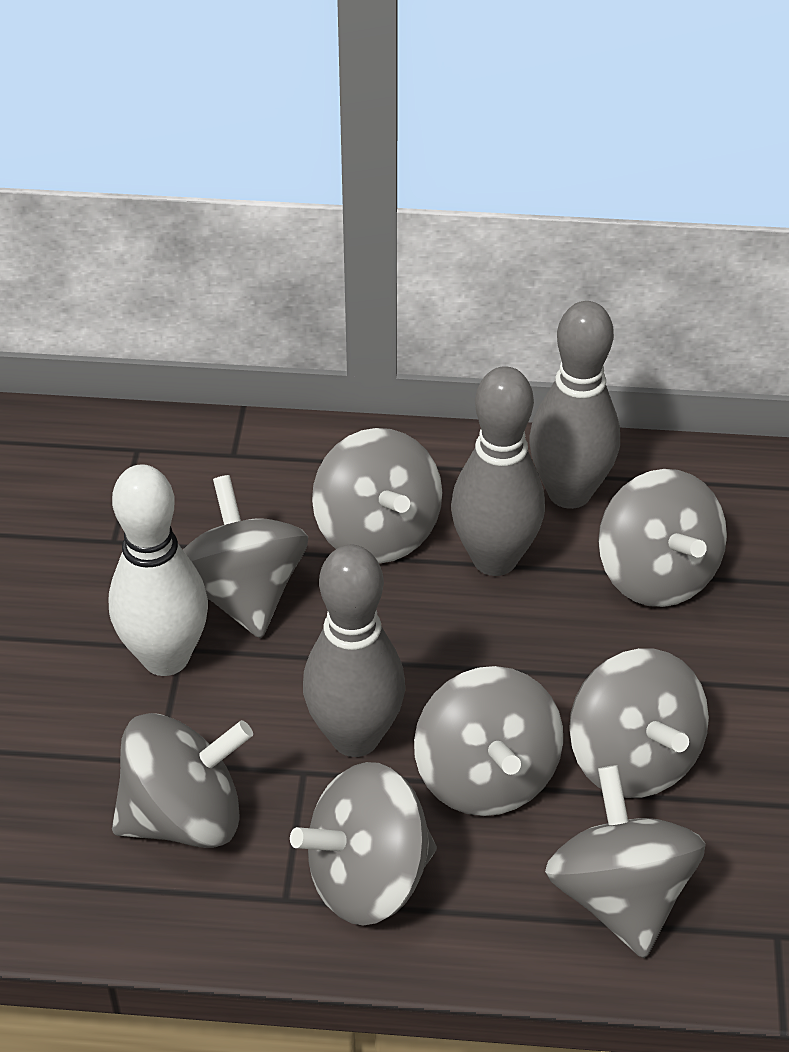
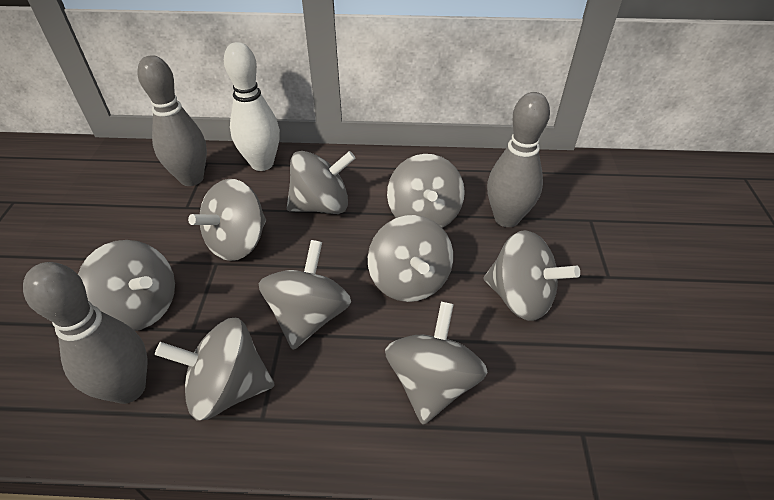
grey spinning top: [112,713,253,848] [183,475,308,638] [290,762,437,926] [312,428,442,564] [414,666,563,816] [545,765,706,958] [569,648,709,798] [598,469,727,607] = 8 -> [78,240,175,331] [155,318,275,421] [188,179,266,261] [259,240,351,350] [287,151,356,214] [368,215,453,302] [385,302,488,425] [387,154,465,228] [484,230,580,321] = 9

